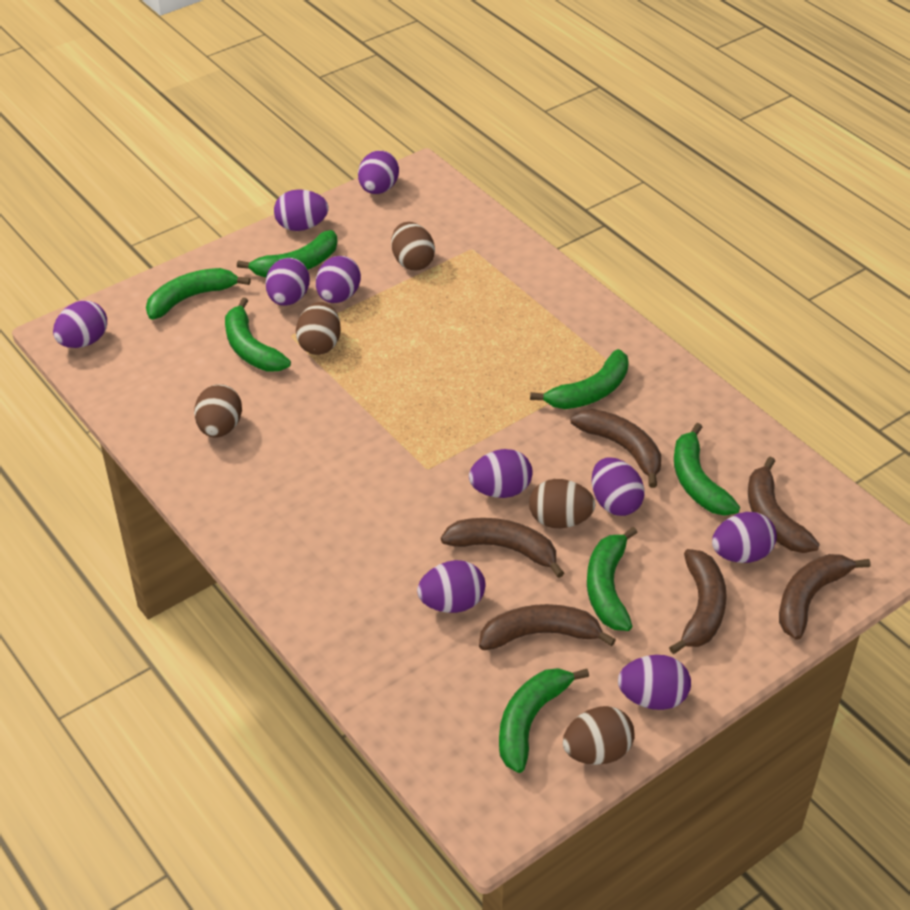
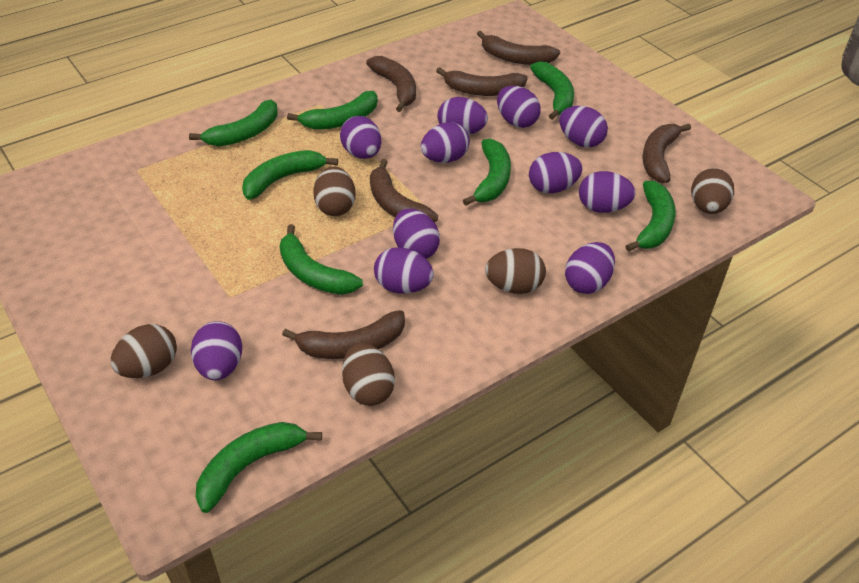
green banana: [146,268,251,320] [225,297,291,371] [237,230,338,278] [499,668,589,773] [530,349,629,409] [587,527,638,631] [674,423,740,516] = 7 -> [189,100,278,146] [196,422,322,513] [242,150,338,200] [280,224,363,295] [287,91,378,130] [463,139,511,206] [530,61,574,120] [625,181,676,252] = 8
purple egg: [53,301,107,348] [266,258,310,306] [274,189,329,231] [316,256,361,303] [358,151,399,194] [417,560,486,613] [469,449,533,498] [592,457,644,516] [618,655,691,710] [712,512,777,563] = 10 -> [191,321,242,380] [340,116,382,159] [374,247,434,293] [393,209,440,259] [421,122,470,163] [438,97,488,135] [497,86,541,128] [529,152,583,193] [559,106,608,147] [565,242,615,294] [579,171,636,213] = 11

